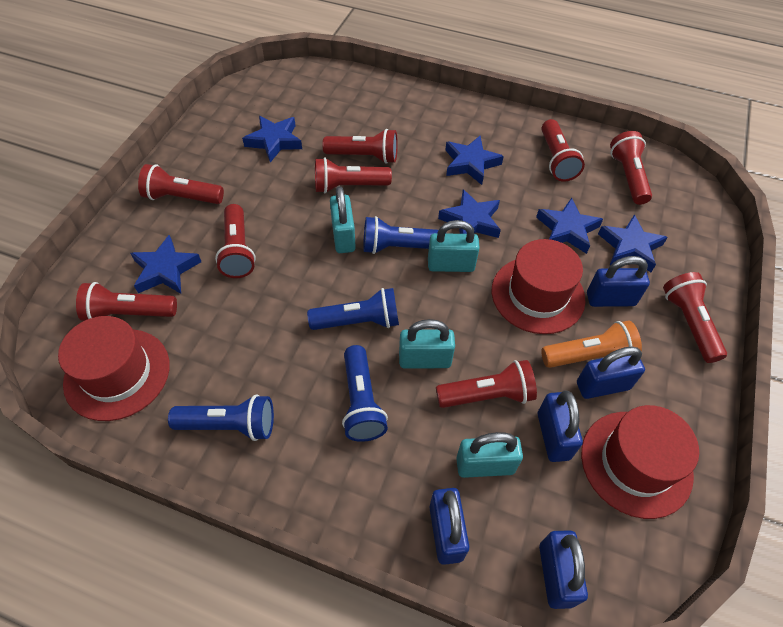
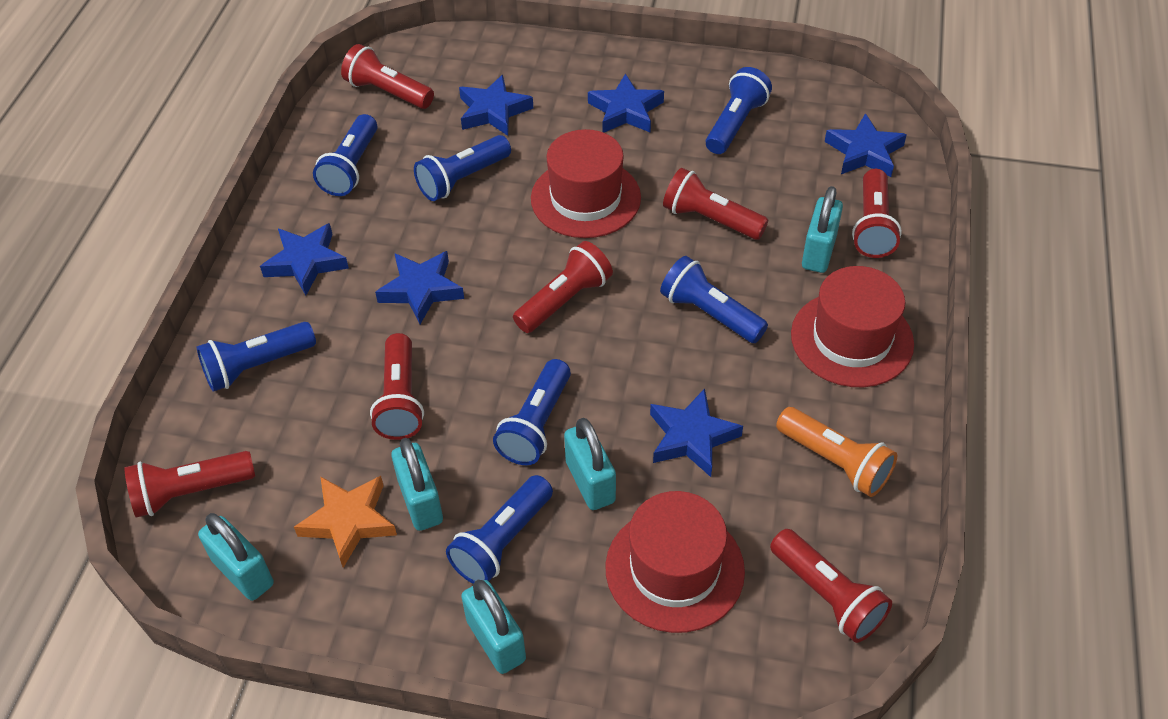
blue flashlight: [168,394,274,441] [307,288,399,330] [342,345,388,442] [363,216,438,254] = 4 -> [196,322,316,392] [313,114,377,196] [414,135,511,201] [446,475,553,584] [493,359,571,465] [660,256,768,343] [706,67,772,154] = 7
blue padlock: [430,488,469,565] [538,390,583,462] [539,530,588,609] [577,347,645,399] [587,256,650,307] = 5 -> none = 0
orange star: none = 0 -> [294,476,397,568] = 1
red flashlight: [76,282,177,321] [138,164,224,204] [215,204,256,278] [315,158,392,193] [323,129,398,164] [436,360,537,408] [541,119,585,182] [610,131,652,205] [663,272,727,363] = 9 -> [124,451,255,518] [341,44,434,109] [370,333,424,440] [513,241,613,333] [663,168,768,240] [770,529,892,643] [852,169,902,258] = 7
turquoise padlock: [330,186,356,253] [399,319,455,368] [428,220,480,272] [456,432,523,478] = 4 -> [198,513,274,601] [391,438,443,531] [461,580,526,674] [564,418,616,510] [802,186,843,273] = 5

